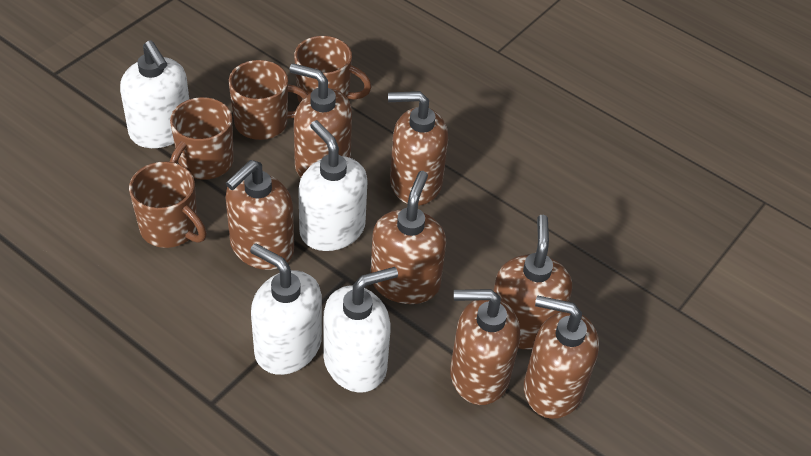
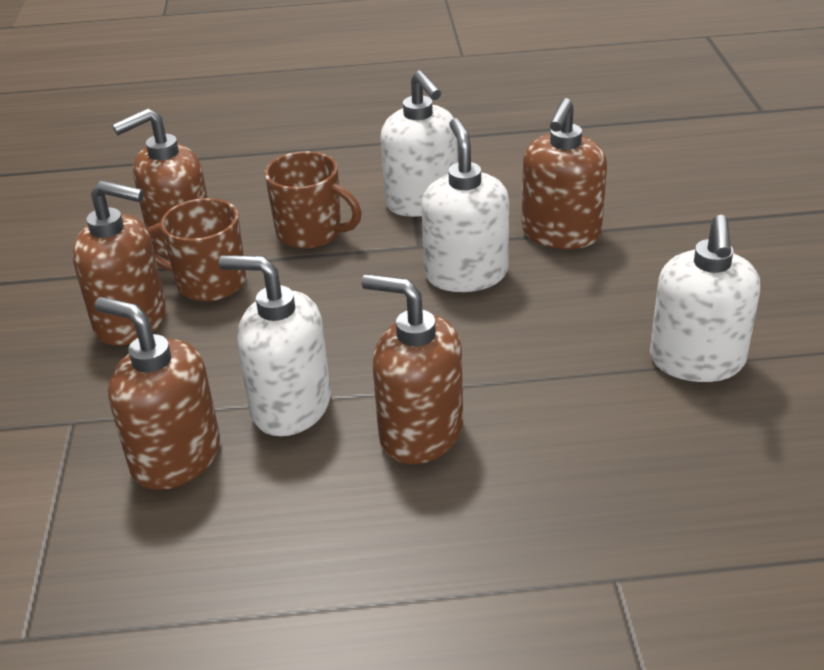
brown mug: [129,162,207,248] [170,97,234,180] [229,60,308,140] [294,36,372,103] = 4 -> [147,198,246,301] [265,151,362,249] = 2
brown soap dispenser: [225,160,294,270] [289,63,352,178] [370,171,446,304] [388,91,448,205] [450,289,520,405] [494,215,572,349] [524,295,599,419] = 7 -> [72,180,166,346] [95,297,220,490] [112,108,208,258] [361,274,463,464] [521,98,607,249] = 5

